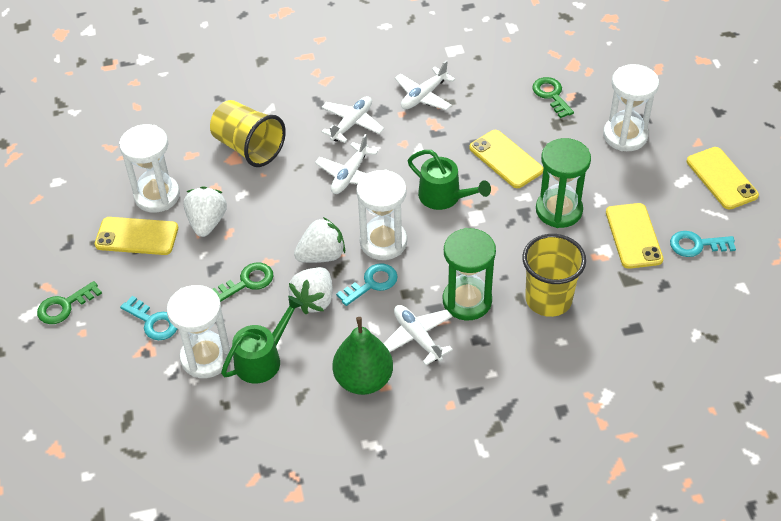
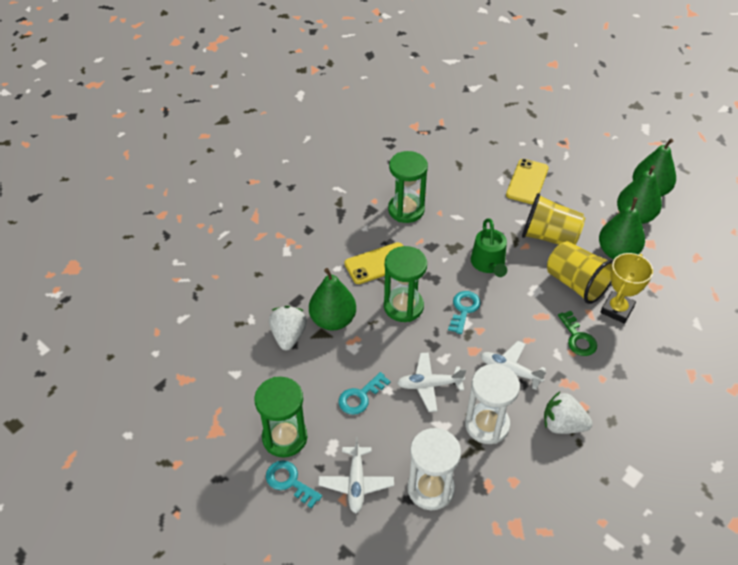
green hourglass: [443,228,496,320] [536,138,591,228] = 2 -> [254,377,308,458] [384,246,427,322] [388,151,428,223] = 3
green key: [37,281,102,324] [212,263,274,302] [532,77,574,118] = 3 -> [558,311,597,356] = 1
green pear: [332,317,393,395] = 1 -> [309,268,356,331] [599,197,645,259] [617,165,662,224] [633,139,676,197] = 4
green watering can: [221,296,304,384] [408,150,491,210] = 2 -> [471,218,507,277] = 1
white hourglass: [119,124,180,213] [167,285,231,378] [356,170,407,260] [603,64,659,151] = 4 -> [407,428,461,510] [465,364,520,444] = 2
white plane: [315,134,378,194] [321,96,384,143] [383,305,453,365] [395,60,455,110] = 4 -> [318,437,394,513] [397,352,466,412] [481,341,547,390] = 3
white strawberry: [183,186,227,237] [288,267,333,314] [294,217,345,263] = 3 -> [269,306,307,350] [544,391,593,434] = 2
yellow phone: [95,217,178,255] [469,130,543,188] [606,203,663,269] [687,147,759,210] = 4 -> [344,242,403,284] [506,159,549,204] = 2
yellow trophy: none = 0 -> [600,253,653,324] = 1

